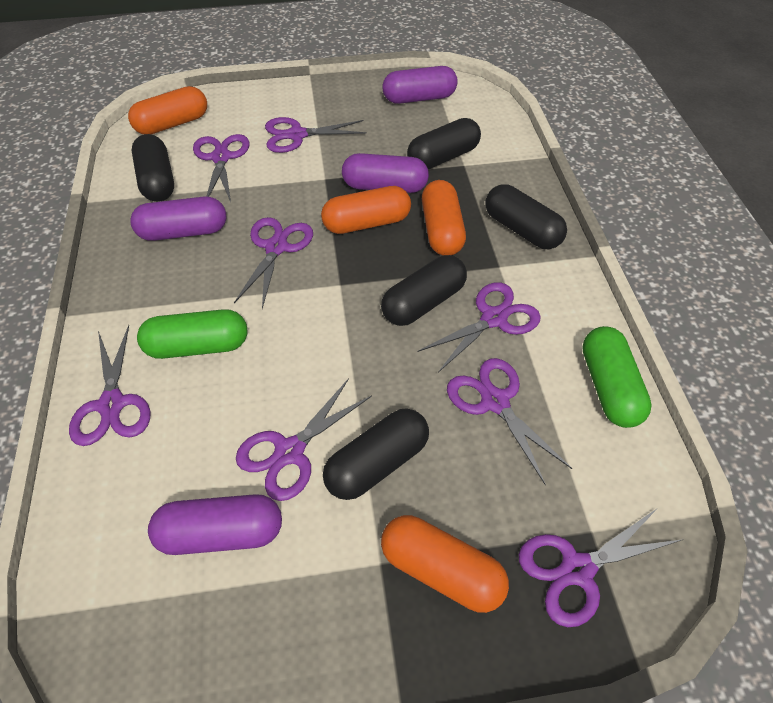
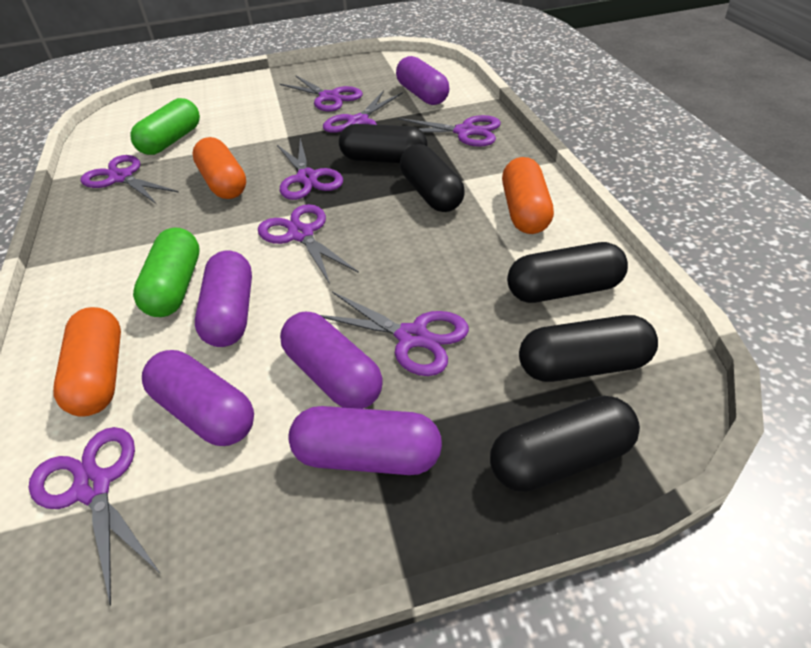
orange capsule: [128,86,207,134] [321,186,411,234] [381,515,509,613] [422,180,466,255] = 4 -> [53,307,121,417] [192,137,246,199] [502,157,554,234] = 3
purple capsule: [130,196,227,241] [148,494,282,555] [342,153,429,193] [382,66,458,104] = 4 -> [142,350,254,446] [195,251,252,347] [280,312,383,409] [288,406,442,475] [396,56,450,105] = 5

